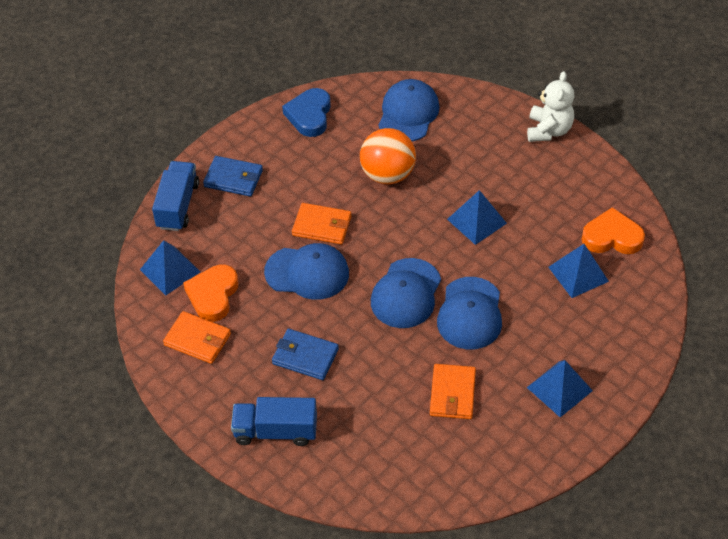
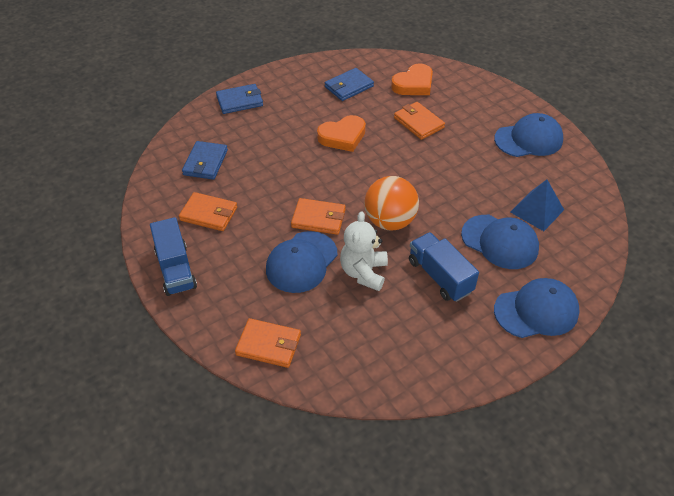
blue heart: [282,88,331,137] = 1 -> none = 0
blue pyramid: [140,240,200,296] [447,190,507,245] [527,360,593,417] [548,244,609,298] = 4 -> [510,179,564,231] = 1
blue wallet: [203,156,263,196] [272,329,339,380] = 2 -> [182,141,228,180] [216,84,263,114] [325,68,374,101] = 3
orange wallet: [163,311,231,364] [292,203,352,244] [430,364,476,419] = 3 -> [179,192,237,231] [235,318,301,368] [291,198,346,235] [394,102,445,140] = 4

